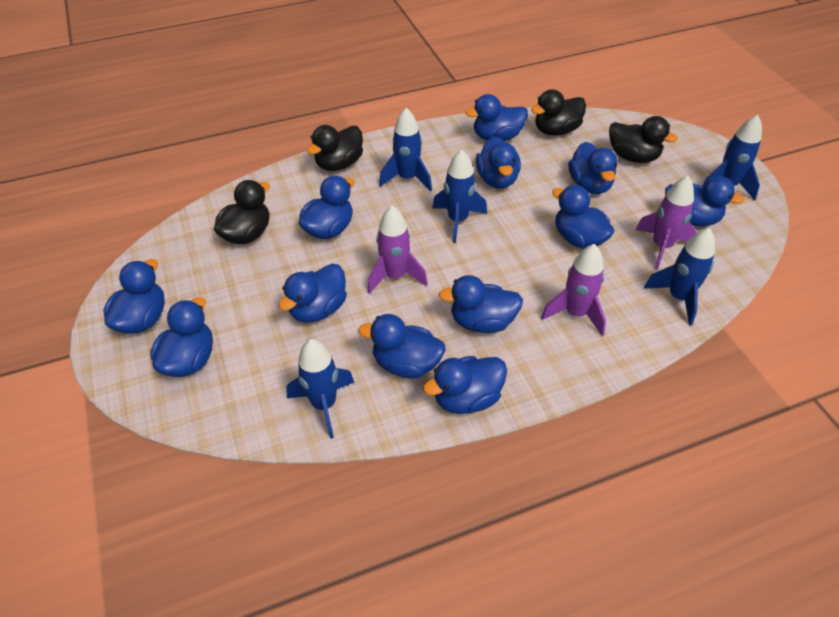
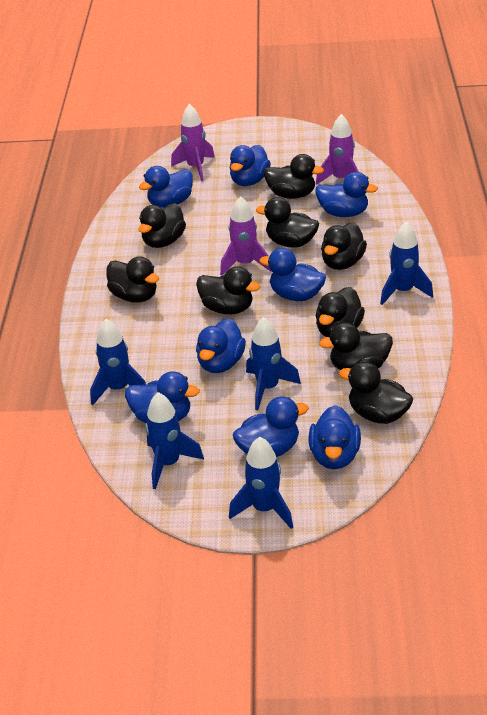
black duck: [214,180,270,244] [307,125,363,171] [531,89,586,136] [609,116,678,163] = 4 -> [106,256,159,303] [138,203,186,248] [196,266,260,314] [256,197,319,248] [264,154,324,199] [316,287,365,337] [319,322,393,370] [321,223,367,270] [339,362,413,424] = 9
blue duck: [103,259,165,334] [150,297,213,377] [278,264,347,323] [299,175,355,239] [358,314,446,378] [423,356,507,414] [439,275,523,333] [465,94,528,141] [476,136,521,189] [552,185,615,249] [568,142,617,194] [665,176,745,227] = 12 -> [125,371,200,423] [139,166,193,208] [196,318,246,373] [230,145,271,186] [233,396,309,457] [259,248,326,301] [308,405,361,469] [315,172,378,217] = 8

